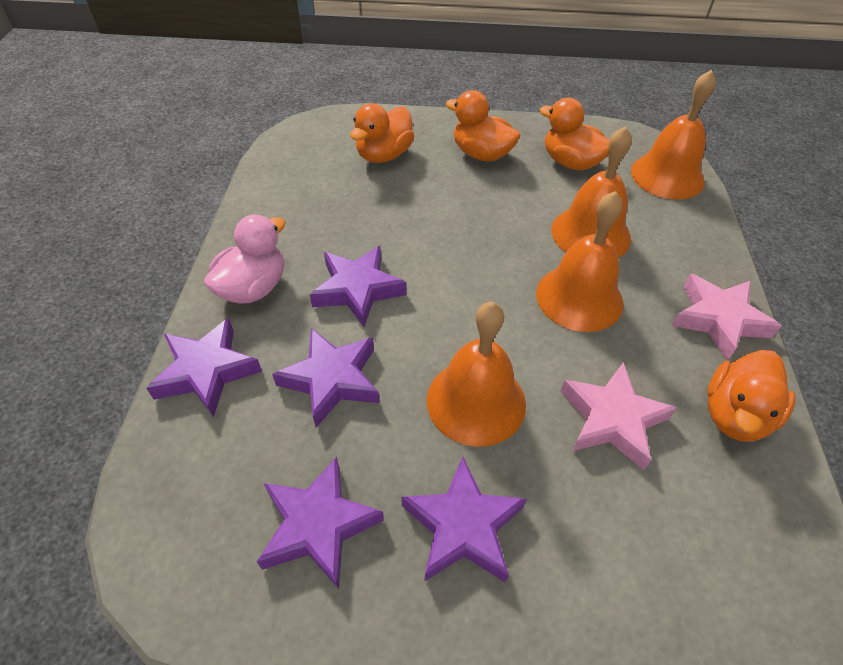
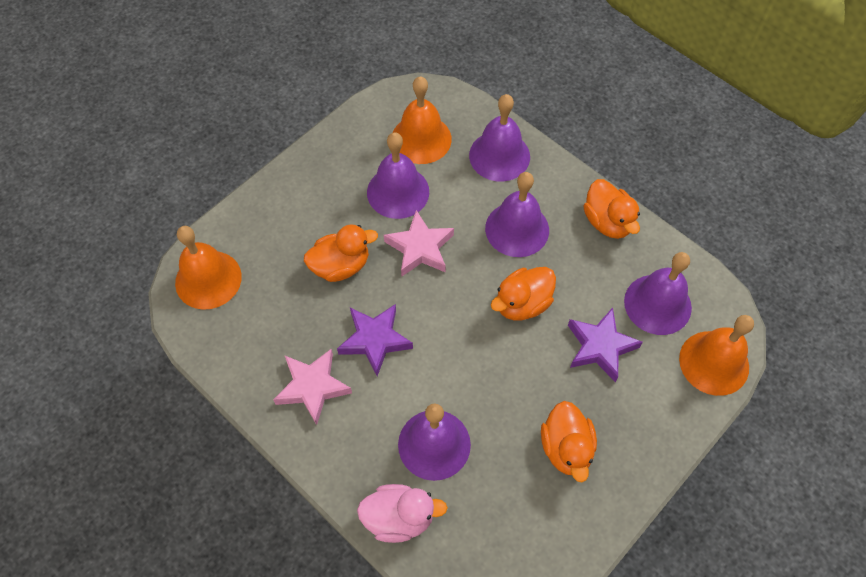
orange bell: [427,302,526,447] [536,191,623,332] [551,126,632,258] [631,70,716,199] = 4 -> [175,226,242,310] [393,77,452,164] [679,315,754,396] = 3
purple bell: none = 0 -> [367,132,429,219] [398,403,471,481] [469,94,530,182] [485,172,549,257] [624,252,692,335] = 5
purple star: [146,318,262,417] [257,456,384,589] [272,328,379,428] [310,246,407,327] [402,457,527,583] = 5 -> [337,304,413,376] [568,307,643,382] = 2

